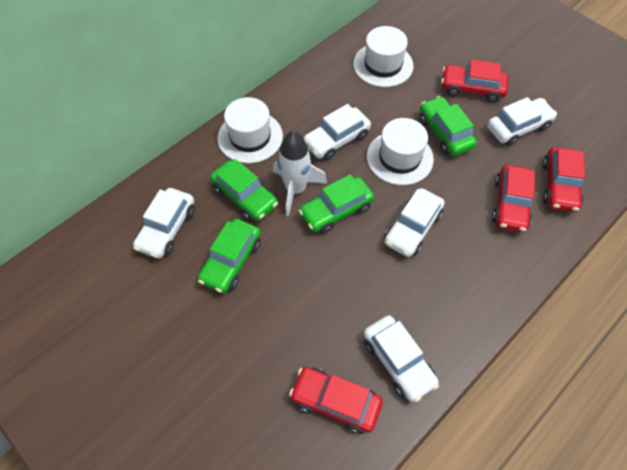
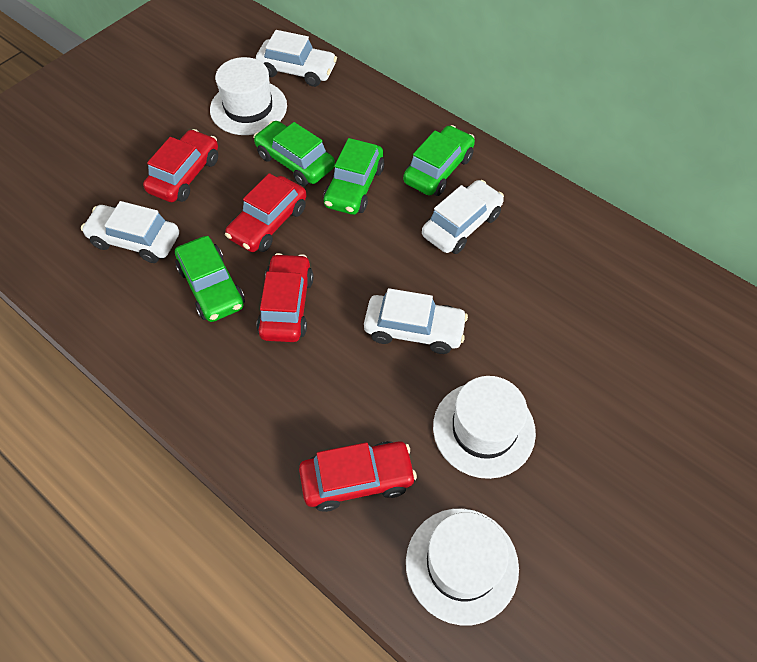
white car: [133,188,195,258] [303,104,371,160] [364,315,439,402] [384,188,445,257] [487,97,557,146] = 5 -> [81,201,179,263] [256,30,337,87] [364,288,468,354] [422,180,504,254] = 4
white rocket: [273,131,327,217] = 1 -> none = 0

